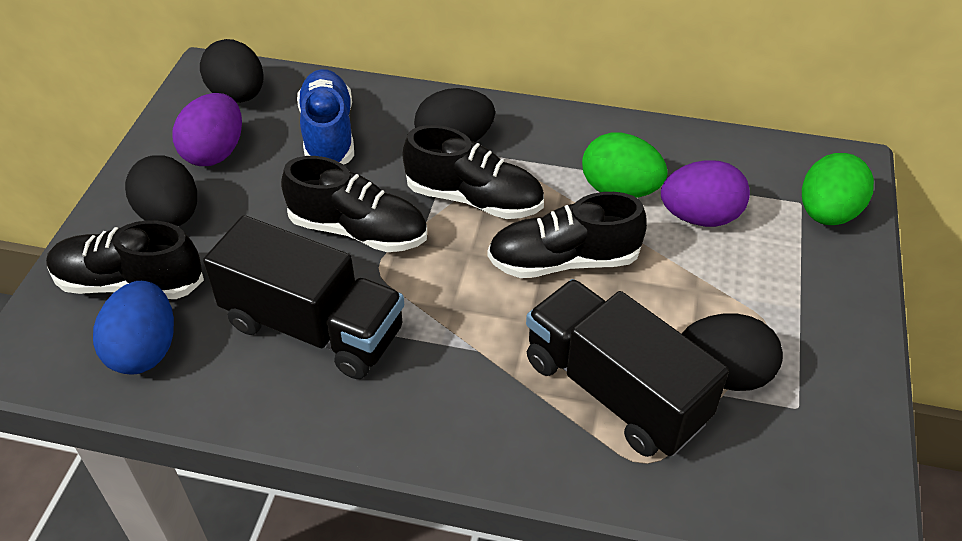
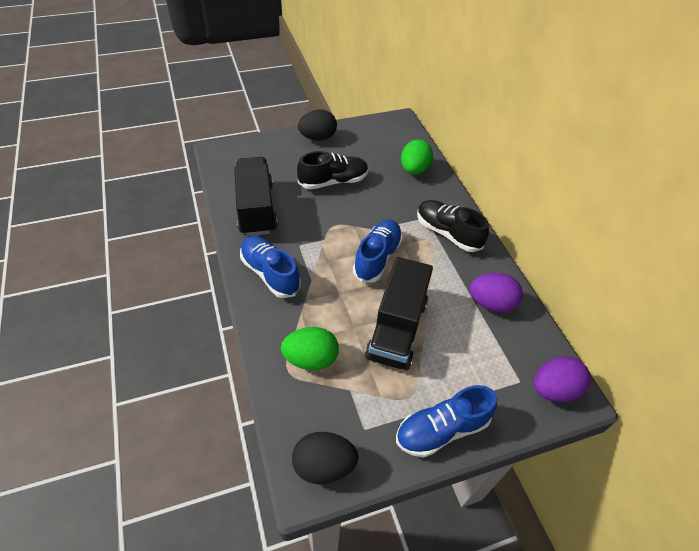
black egg: [125,155,197,226] [200,39,264,103] [414,88,495,142] [682,313,783,391] = 4 -> [292,432,359,484] [298,109,337,141] = 2
black shoe: [46,221,204,299] [281,156,427,252] [403,125,544,219] [488,192,647,278] = 4 -> [297,151,369,190] [417,200,489,252] = 2
blue egg: [93,281,174,374] = 1 -> none = 0
blue shoe: [297,69,354,165] = 1 -> [240,236,301,298] [353,219,403,283] [396,385,497,458] = 3

